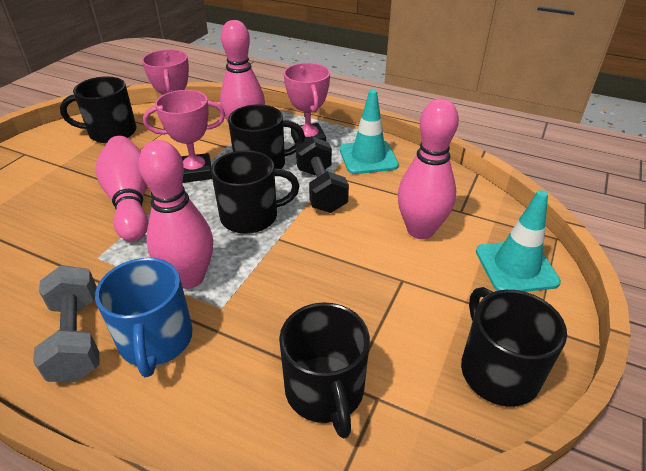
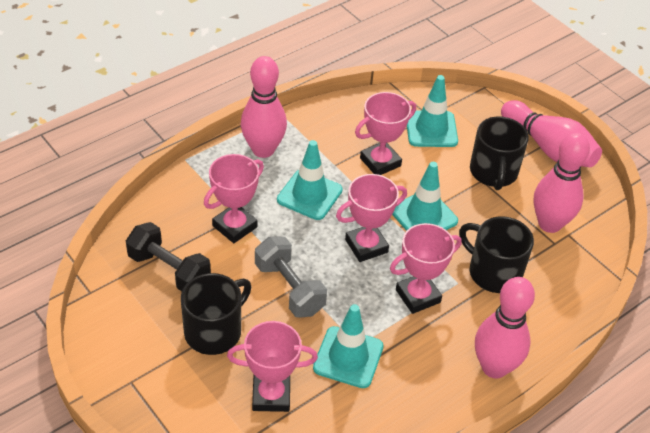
black mug: [60,76,137,143] [211,150,300,234] [228,104,305,169] [279,303,370,439] [461,287,567,407] = 5 -> [181,273,251,355] [459,216,534,293] [470,117,529,190] = 3
blue mug: [95,258,193,377] = 1 -> none = 0
pink trophy: [142,49,189,130] [143,90,225,183] [284,63,330,144] = 3 -> [204,154,264,243] [227,321,318,412] [336,174,407,262] [355,92,416,175] [390,223,462,314] = 5
turquoise traffic cone: [340,90,399,174] [476,190,561,292] = 2 -> [277,140,343,220] [313,304,384,388] [392,162,458,231] [407,75,458,147] = 4

